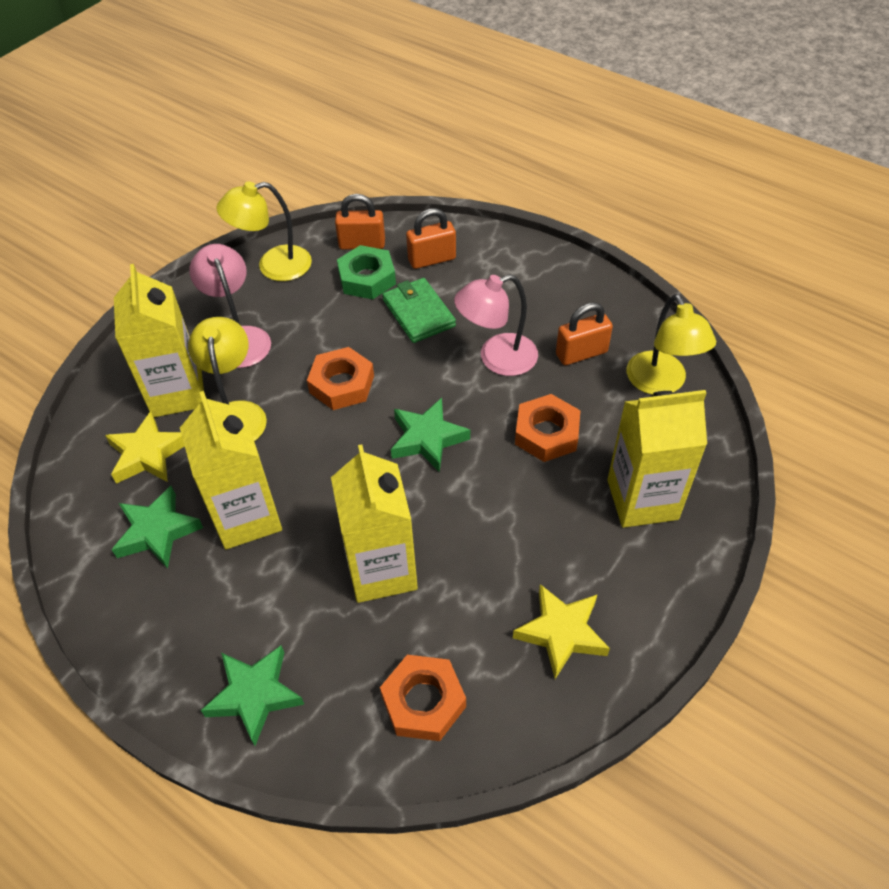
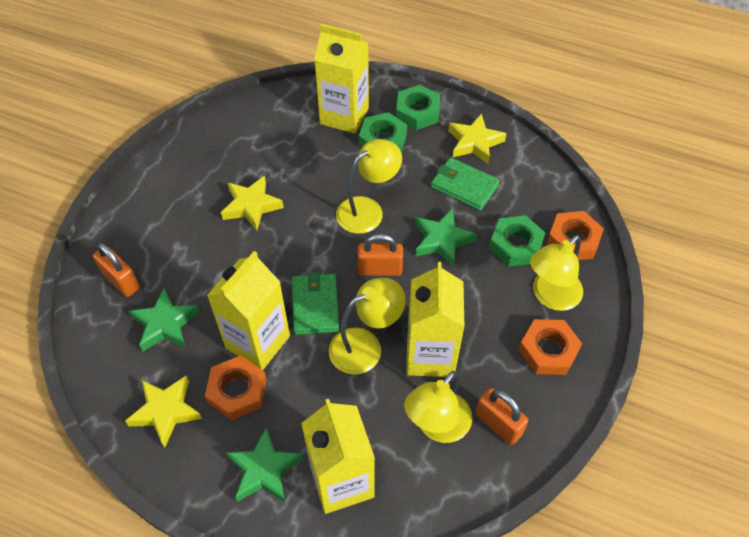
green nut: [337,245,396,299] = 1 -> [359,112,407,153] [396,85,440,130] [489,215,545,267] = 3
green wallet: [382,278,456,343] = 1 -> [292,272,339,335] [431,157,500,211] = 2
pink lamp: [189,244,271,368] [454,274,538,376] = 2 -> none = 0
yellow lamp: [188,317,267,441] [216,182,312,281] [627,294,716,395] = 3 -> [329,278,406,375] [336,139,402,234] [404,371,472,443] [530,235,583,311] = 4
yellow star: [105,411,184,484] [513,584,610,679] = 2 -> [125,375,202,448] [221,176,284,231] [448,113,506,164] = 3

